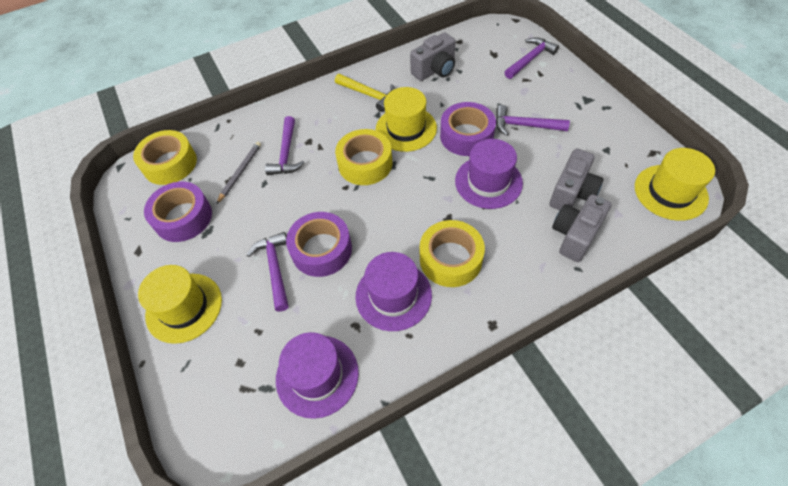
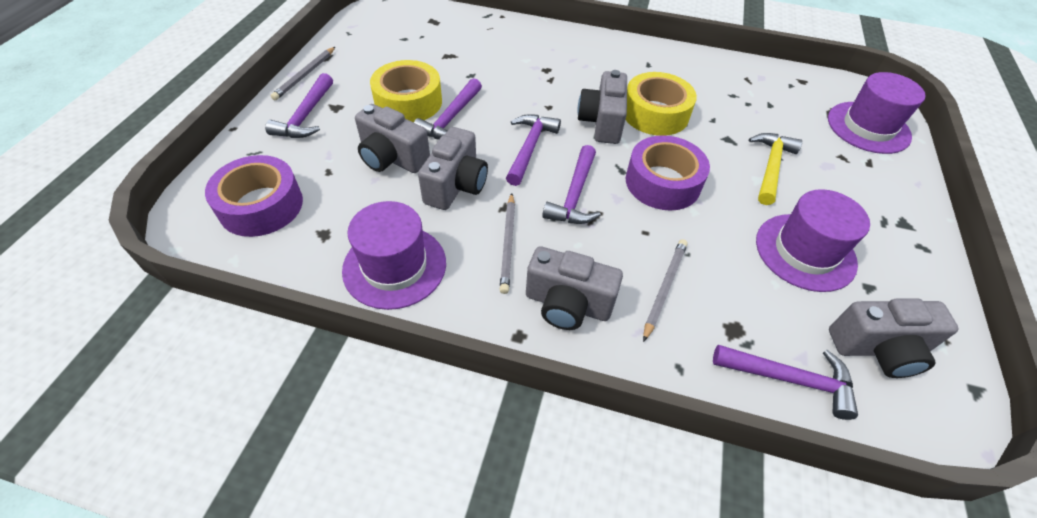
grey camera: [410,32,456,81] [549,149,604,210] [552,194,611,262] = 3 -> [355,104,430,173] [418,127,488,210] [526,246,623,330] [577,70,627,144] [829,298,959,378] = 5
grey pencil: [216,142,261,204] = 1 -> [271,47,335,100] [500,193,515,294] [643,239,688,342] = 3
purple hammer: [247,232,289,311] [265,116,304,175] [496,105,570,136] [505,37,559,79] = 4 -> [265,73,333,138] [414,78,482,139] [506,114,561,186] [542,145,601,224] [713,345,858,420] = 5
purple tape: [144,182,212,242] [286,212,352,277] [440,102,496,156] = 3 -> [205,155,303,237] [626,135,710,210] = 2
yellow hat: [138,265,222,344] [376,87,437,152] [635,148,715,221] = 3 -> none = 0
yellow tape: [133,130,197,185] [335,129,392,185] [420,220,485,287] = 3 -> [370,60,442,123] [625,72,697,136] = 2

